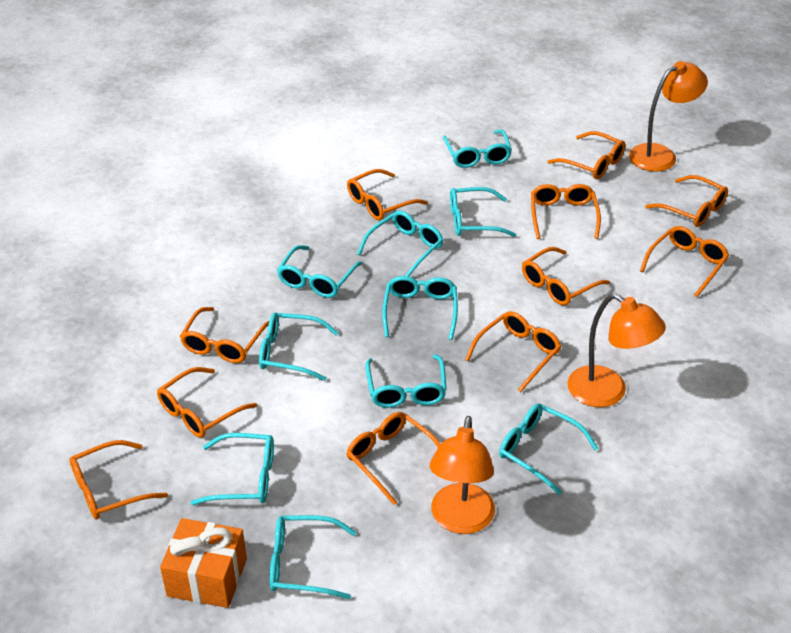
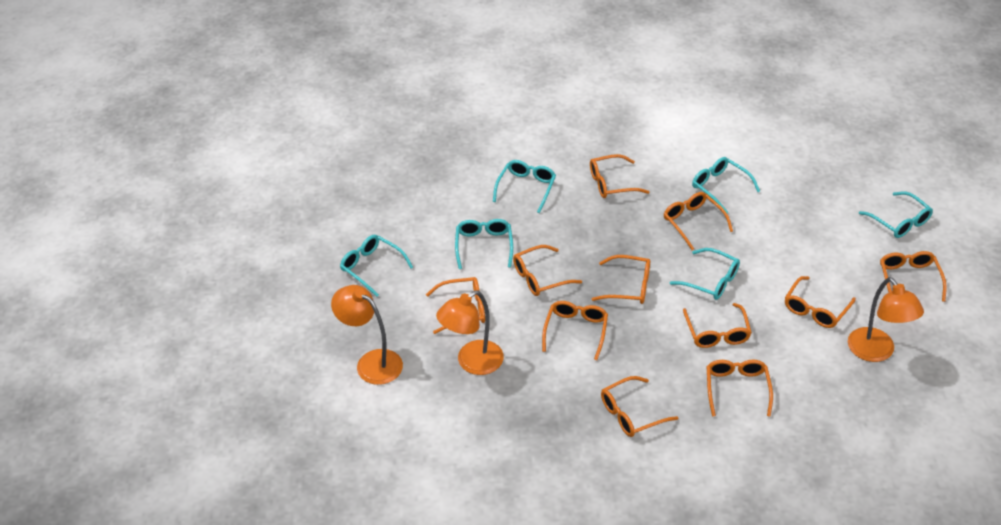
orange gift: [160,518,247,608] = 1 -> none = 0
turquoise glasses: [190,433,274,505] [259,312,339,381] [270,515,356,599] [277,245,363,298] [357,211,443,277] [365,354,447,408] [382,276,458,340] [443,130,512,168] [450,187,516,237] [499,403,598,495] = 10 -> [340,235,413,297] [455,219,513,269] [493,160,556,213] [670,248,740,300] [692,157,760,213] [859,192,933,238] = 6

